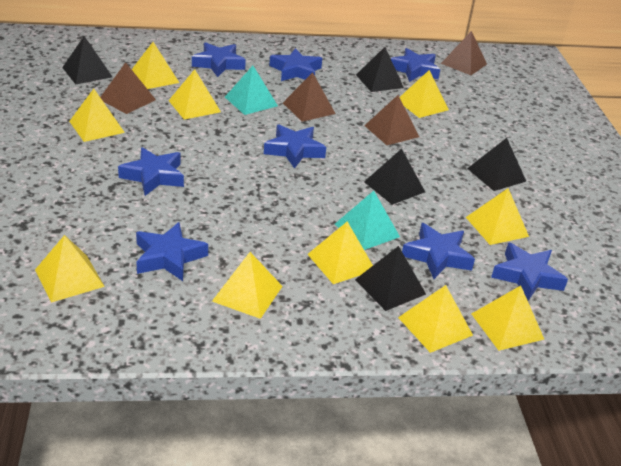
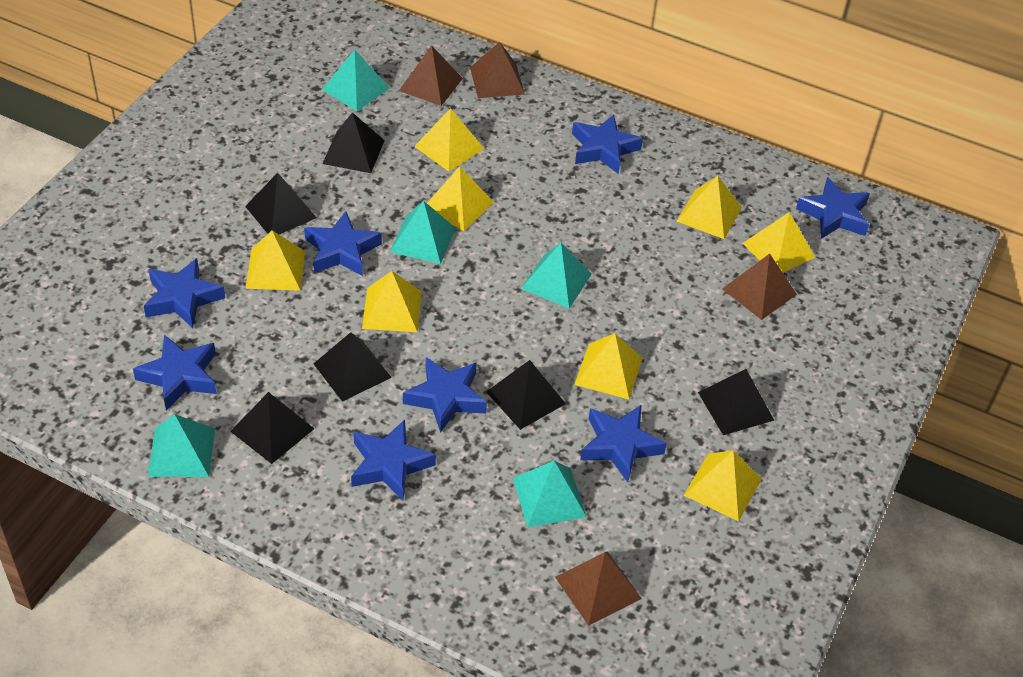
black pyramid: [62,36,112,84] [355,246,426,311] [356,47,404,92] [364,149,425,205] [467,138,527,191] = 5 -> [230,392,315,464] [245,173,317,234] [314,332,392,402] [322,112,385,173] [486,360,566,430] [698,369,774,435] = 6
turquoise pyramid: [225,66,278,115] [335,191,400,250] = 2 -> [148,414,215,477] [322,49,390,111] [390,201,455,264] [513,461,586,528] [521,243,592,308] = 5
yellow pyramid: [35,235,105,303] [69,89,125,142] [132,42,179,89] [168,69,221,120] [212,252,283,319] [308,222,373,284] [398,285,473,353] [399,70,449,118] [466,188,529,245] [472,286,545,351] = 10 -> [245,230,305,291] [362,271,422,332] [414,108,484,172] [427,166,494,231] [574,333,643,399] [677,176,742,239] [684,450,762,521] [742,212,815,273] = 8

